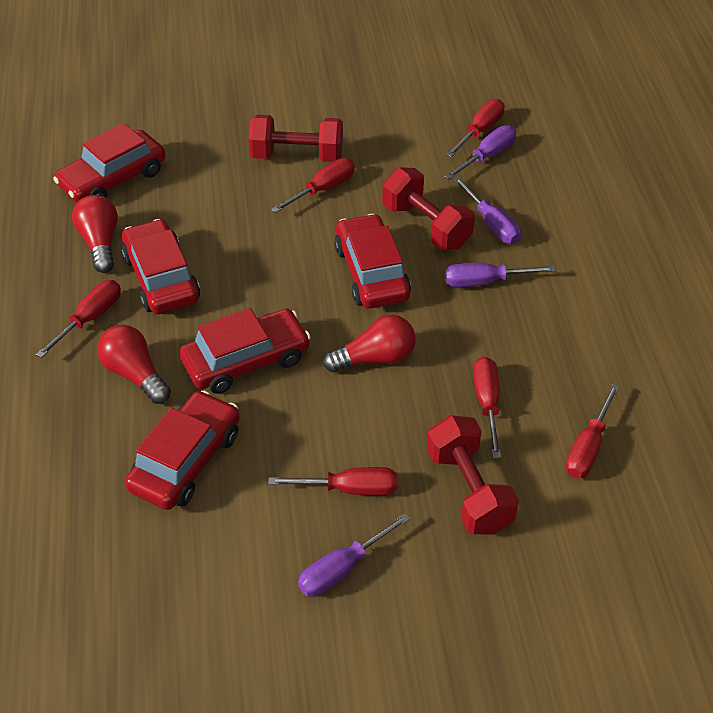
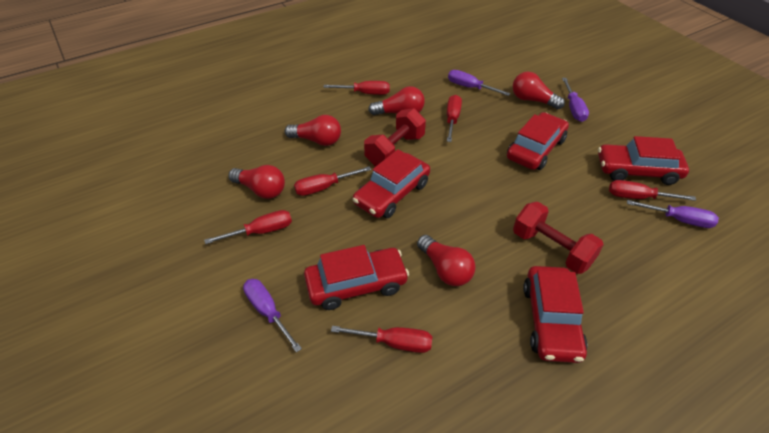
red dumbbell: [249,115,343,162] [382,167,475,250] [427,415,519,535] = 3 -> [364,108,426,167] [513,202,604,274] = 2
red light bulb: [72,195,118,273] [97,325,171,404] [323,315,416,373] = 3 -> [228,165,285,199] [285,115,341,146] [368,86,425,115] [417,235,476,286] [513,72,565,109] = 5

